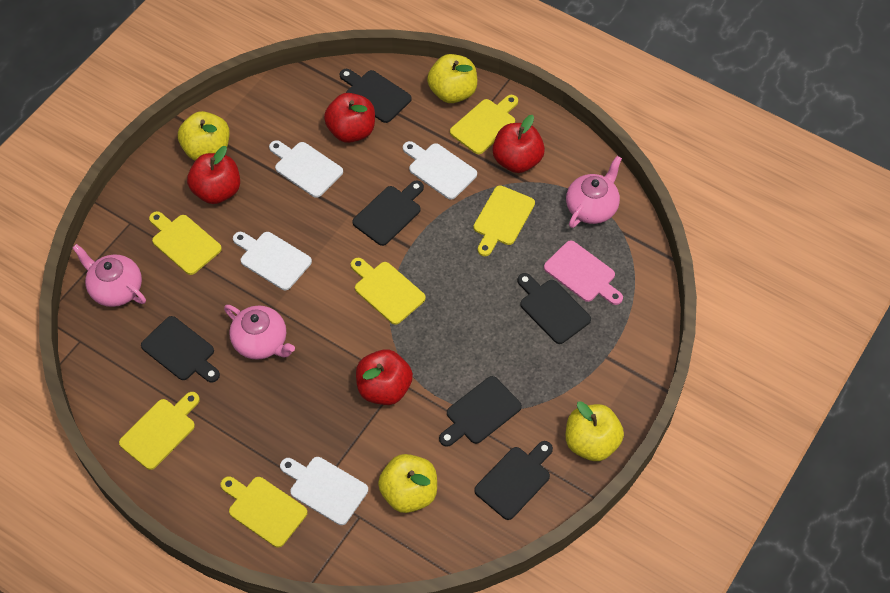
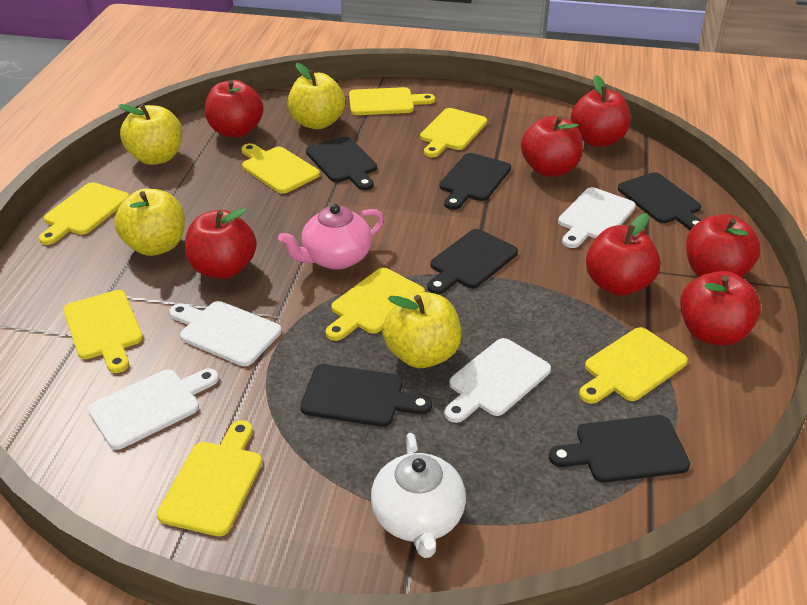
pink cutting board: [544,240,623,305] = 1 -> none = 0
pink teapot: [73,244,146,307] [224,305,295,360] [566,156,622,228] = 3 -> [278,204,384,270] = 1
red apple: [187,146,240,204] [324,93,375,143] [356,349,413,405] [493,115,545,173] = 4 -> [185,208,257,279] [205,80,263,138] [521,116,583,177] [571,75,631,147] [586,213,661,296] [680,271,761,346] [686,214,761,277] = 7
white teapot: none = 0 -> [371,433,466,558] = 1
yellow cutting board: [119,392,200,470] [149,211,222,275] [221,476,307,548] [351,258,426,325] [450,95,518,154] [474,185,535,256] = 6 -> [39,182,129,245] [63,290,143,373] [157,420,262,536] [241,143,320,194] [326,268,425,341] [349,87,435,115] [420,108,487,157] [579,327,688,404] = 8

